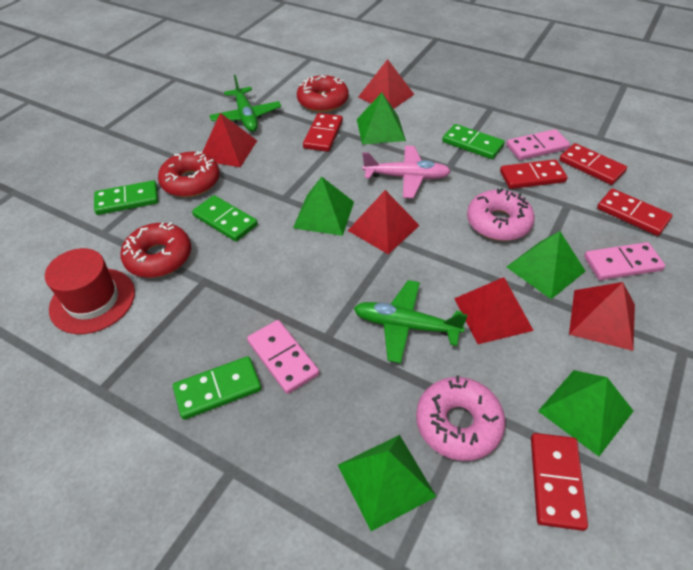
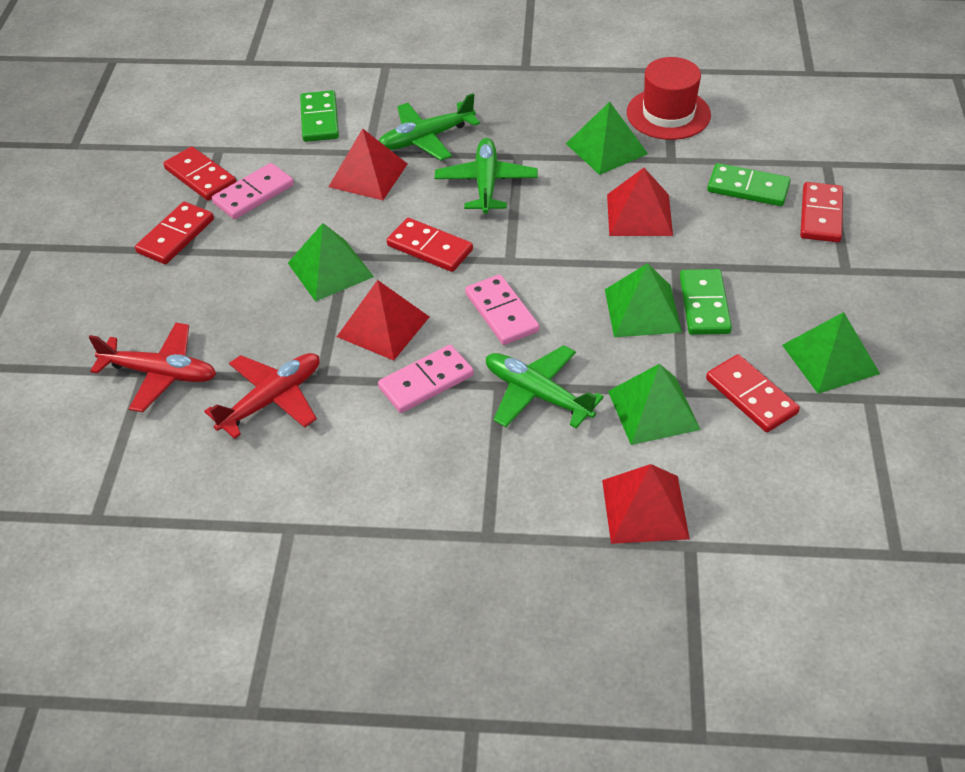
green domino: [94,180,158,215] [173,356,262,420] [192,195,258,242] [442,124,505,159] = 4 -> [300,90,339,142] [680,269,732,335] [707,163,791,206] = 3
green plane: [209,75,281,132] [354,280,468,363] = 2 -> [379,93,480,160] [435,138,538,214] [486,345,604,428] = 3
pink donut: [416,375,505,461] [467,188,535,241] = 2 -> none = 0
pink plane: [362,146,451,198] = 1 -> none = 0
red donut: [121,222,191,278] [158,151,220,197] [297,75,349,112] = 3 -> none = 0
red plane: none = 0 -> [89,323,216,412] [204,353,320,439] = 2
red pyramid: [202,113,257,167] [347,190,420,254] [358,59,415,109] [454,277,534,344] [569,282,635,351] = 5 -> [329,128,407,200] [337,280,429,361] [602,464,690,544] [607,168,673,236] = 4

